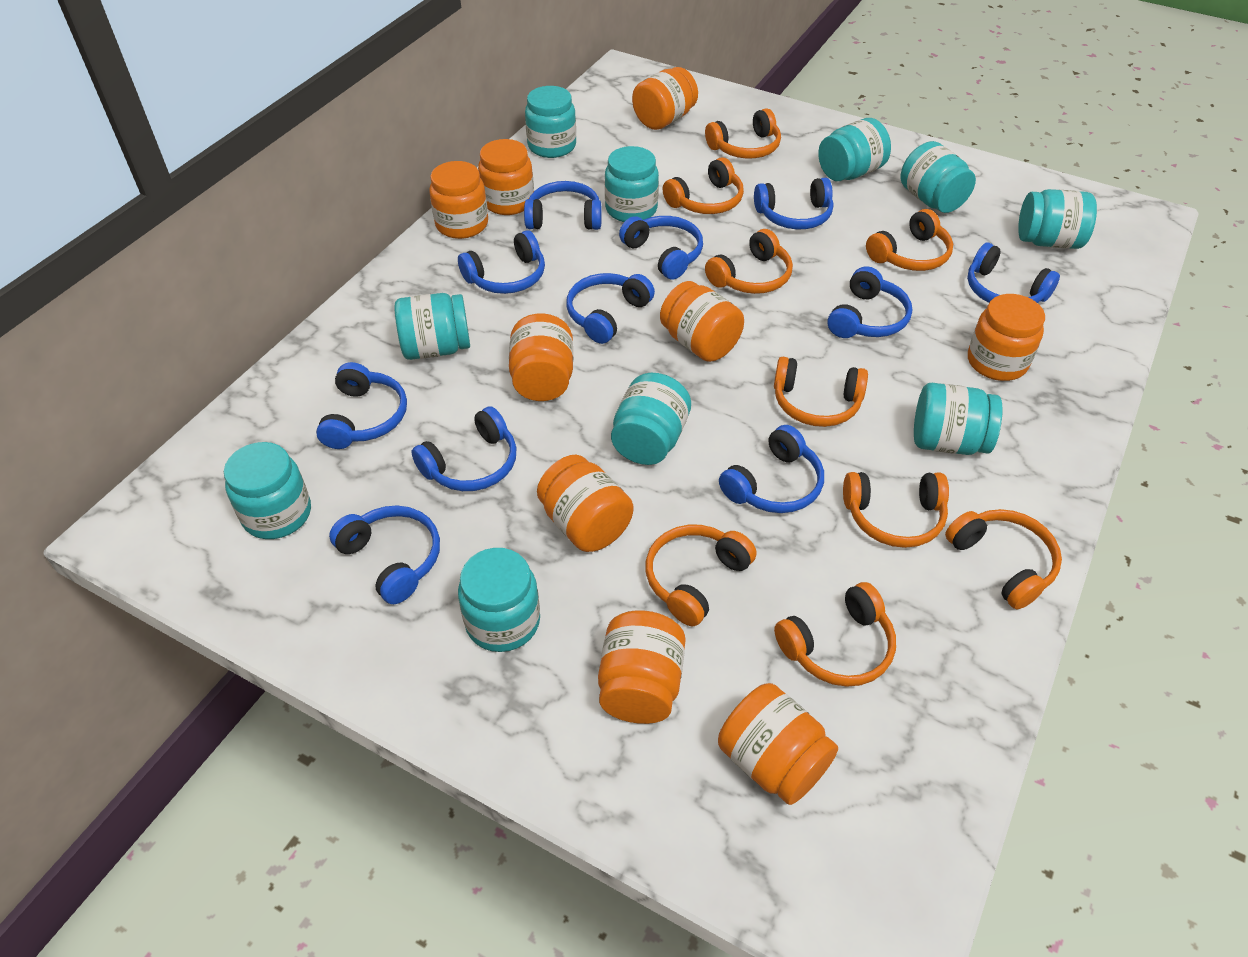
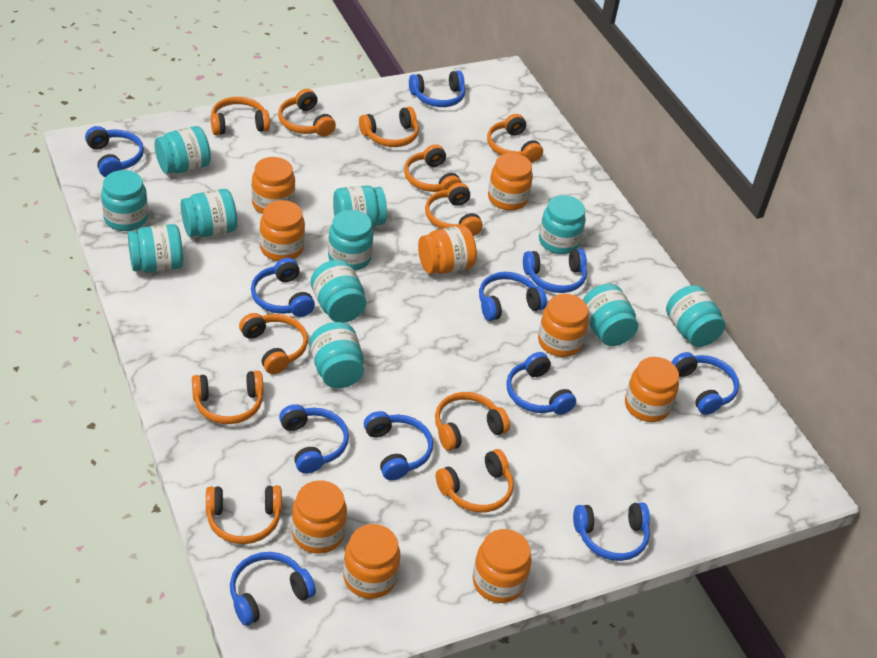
orange headphones: [646,525,757,626] [663,157,744,214] [705,108,781,159] [705,229,793,294] [774,357,868,427] [774,582,896,687] [843,472,949,548] [866,209,953,271] [945,509,1062,609] = 9 -> [192,371,263,424] [206,486,282,544] [211,97,270,135] [239,313,308,374] [278,89,336,137] [359,107,419,147] [404,144,462,192] [425,183,483,236] [435,392,510,451] [436,449,514,513] [487,114,543,163] = 11
turquoise jar: [224,442,311,539] [394,293,470,360] [458,548,540,652] [525,86,576,158] [605,146,659,222] [611,373,691,465] [818,118,891,181] [900,141,976,213] [914,383,1002,455] [1018,189,1097,249] = 10 -> [101,170,148,231] [128,224,183,273] [155,126,211,174] [181,189,237,237] [310,322,364,388] [311,260,366,323] [328,210,374,271] [333,186,387,228] [539,195,586,254] [583,284,638,346] [666,285,725,347] = 11

